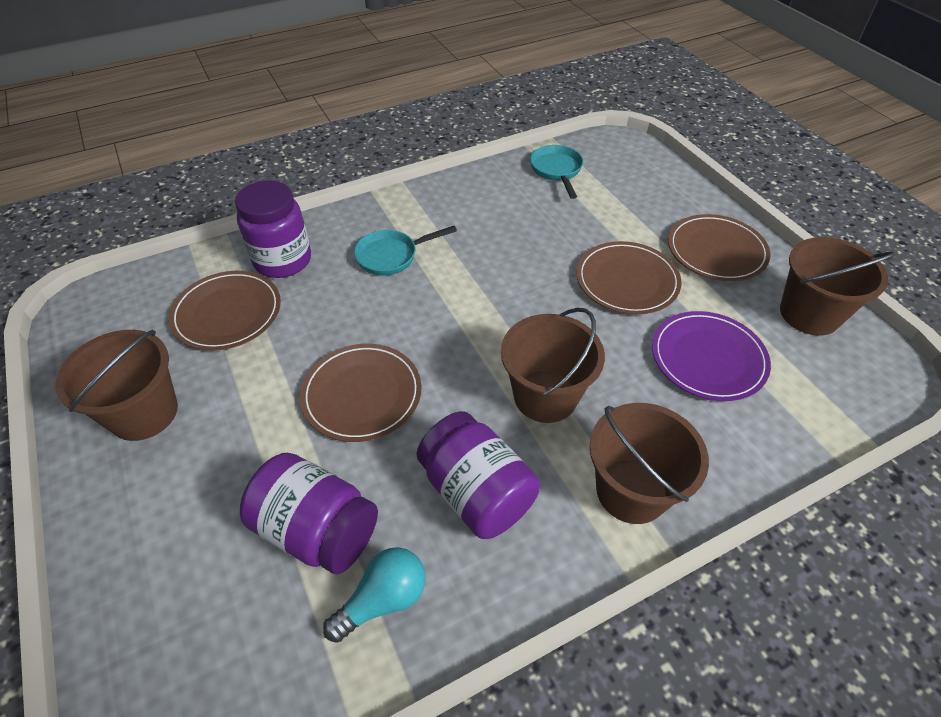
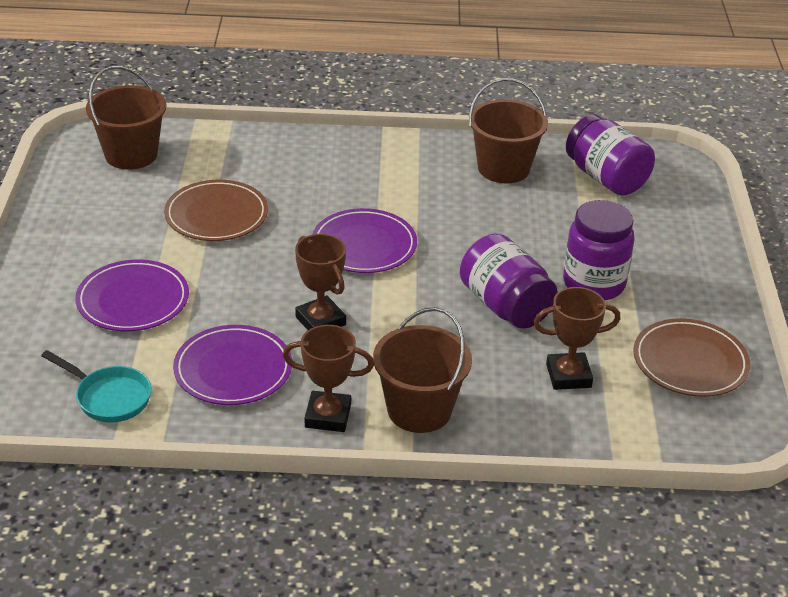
brown bucket: [55,330,178,441] [501,308,605,423] [590,403,709,524] [780,237,895,336] = 4 -> [86,66,166,170] [373,307,472,433] [469,78,548,183] = 3
brown plate: [169,271,281,351] [300,344,421,442] [576,241,682,314] [668,214,771,281] = 4 -> [164,180,268,241] [633,318,750,397] = 2
brown trophy: none = 0 -> [283,325,374,432] [295,234,346,330] [533,287,620,390] = 3
purple plate: [652,311,771,401] = 1 -> [75,260,189,331] [173,325,292,405] [312,208,417,273] = 3
turquoise light bulb: [323,547,426,643] = 1 -> none = 0
turquoise pan: [354,226,457,276] [530,145,583,199] = 2 -> [41,350,152,422] = 1

